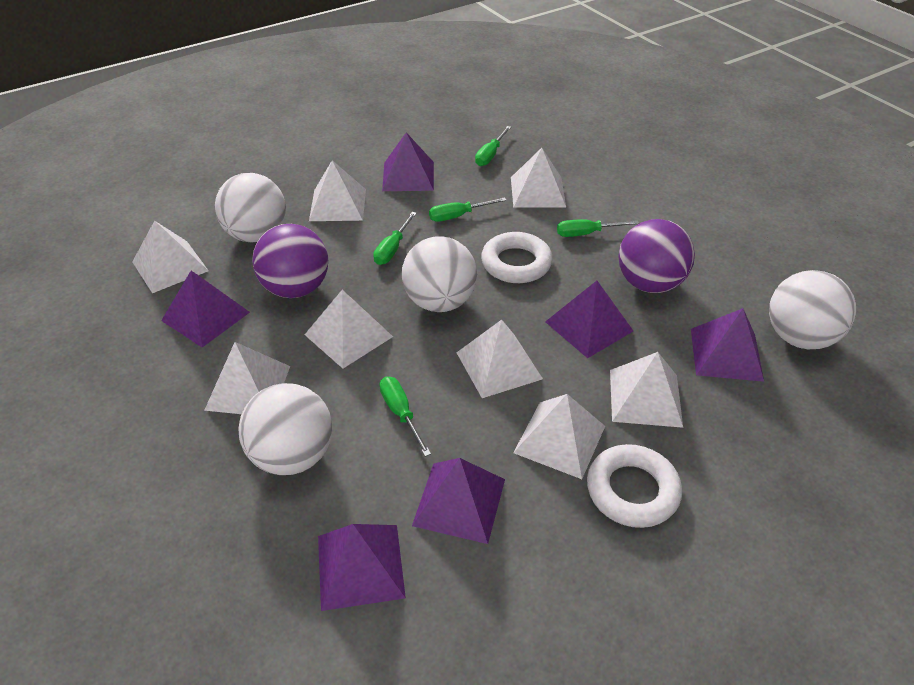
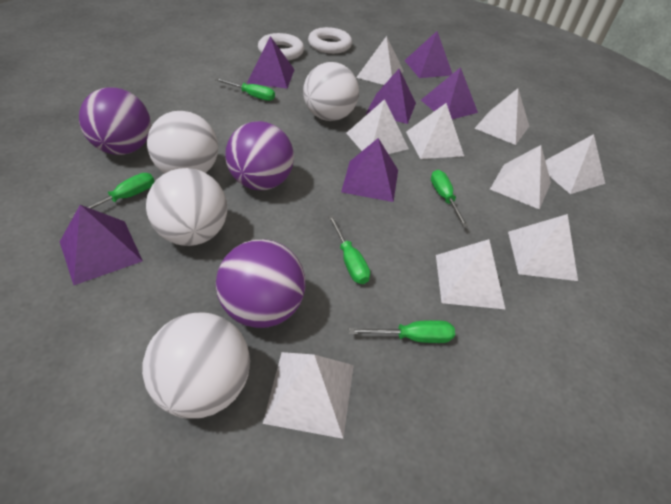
purple ball: [252,224,328,298] [619,219,695,293] = 2 -> [79,88,151,155] [216,239,305,328] [225,121,294,190] = 3
white pyramid: [132,221,209,293] [204,342,290,414] [305,290,393,368] [309,160,366,221] [456,320,543,398] [511,148,566,208] [513,394,605,479] [610,352,683,428] = 8 -> [263,352,354,439] [346,99,409,154] [356,36,403,85] [406,103,464,159] [436,239,506,310] [474,88,529,145] [490,145,551,210] [508,214,578,281] [545,134,605,194] = 9

